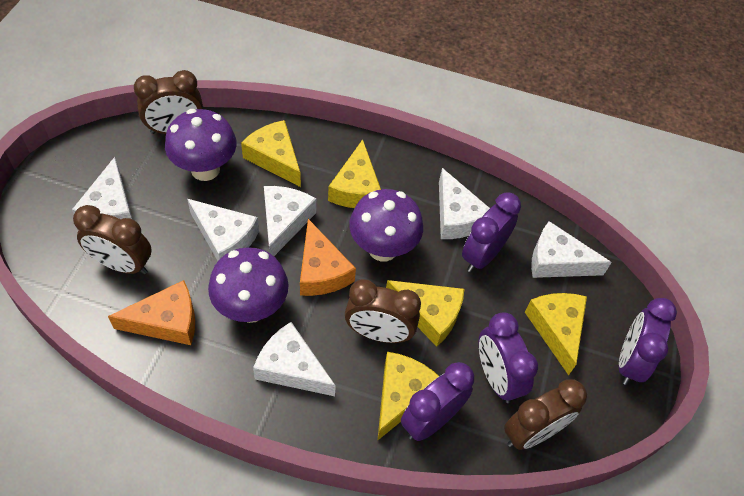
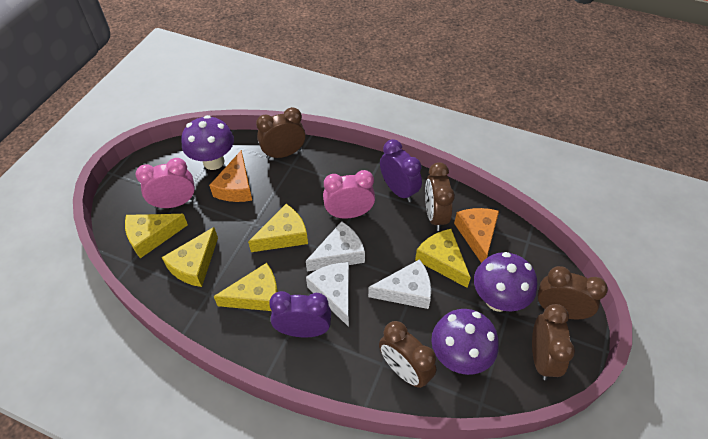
brown clock: [73,205,152,274] [134,70,203,134] [345,279,421,343] [504,379,587,450] = 4 -> [256,107,305,159] [379,321,436,388] [425,162,455,231] [532,304,575,380] [537,266,608,319] = 5
pink clock: none = 0 -> [136,158,195,209] [323,170,375,219] = 2
purple clock: [401,362,474,441] [462,193,521,272] [479,312,538,403] [619,298,677,385] = 4 -> [269,291,331,337] [380,139,422,202] = 2
white cheese: [72,157,132,219] [187,199,259,261] [253,322,336,396] [264,186,316,256] [439,168,490,239] [531,221,612,278] = 6 -> [306,221,365,272] [306,262,349,327] [368,259,431,309] = 3

